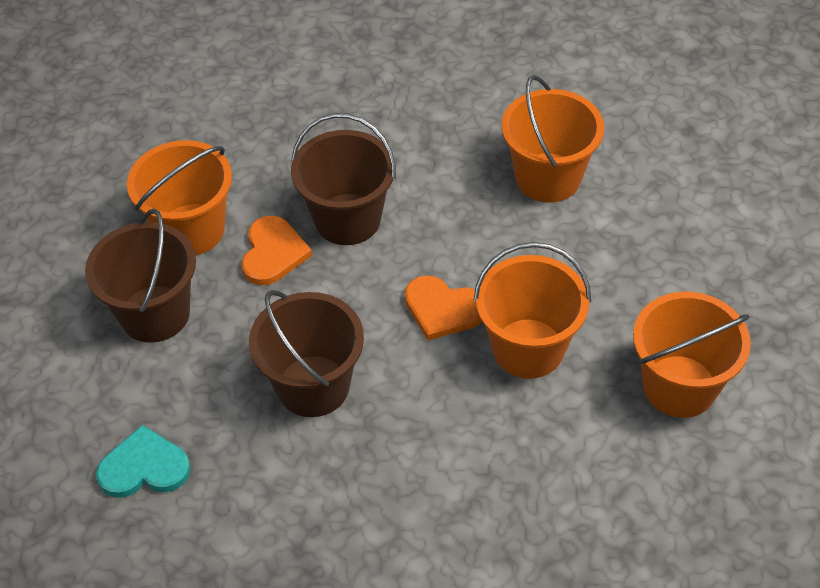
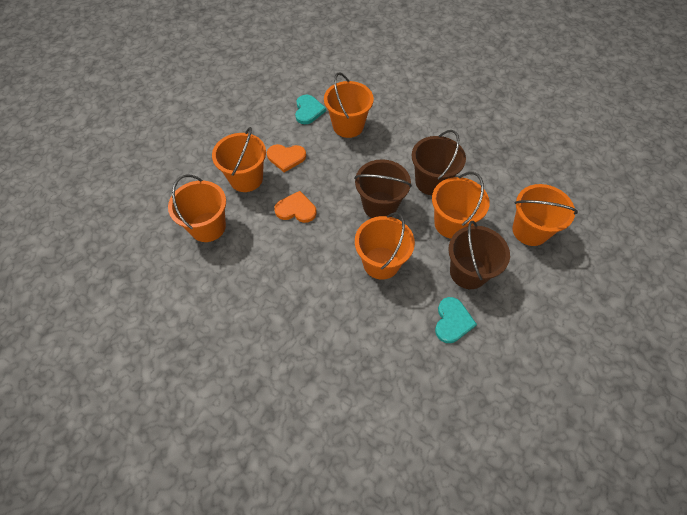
orange bucket: [127,140,232,255] [473,242,591,379] [501,75,604,203] [633,292,751,418] = 4 -> [168,175,226,242] [212,127,266,192] [324,73,374,138] [355,212,415,280] [432,172,490,239] [512,184,578,246] = 6
turquoise heart: [96,425,191,498] = 1 -> [295,95,326,124] [435,297,477,343] = 2

